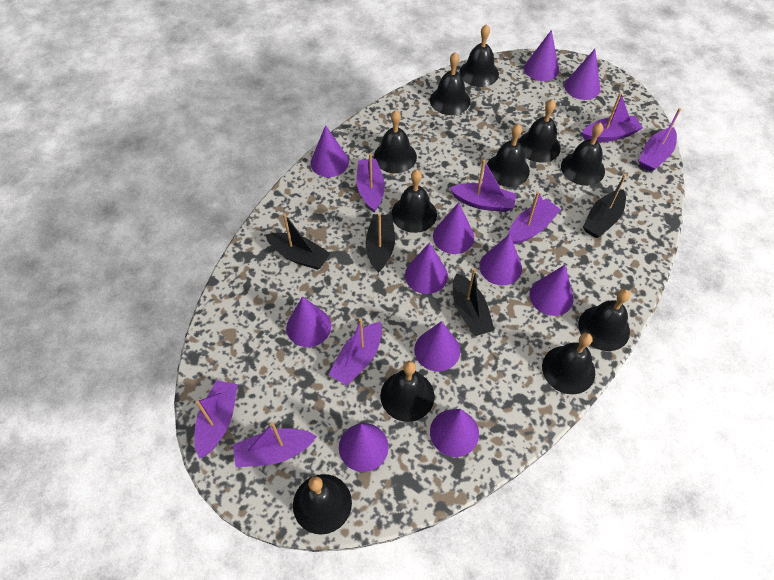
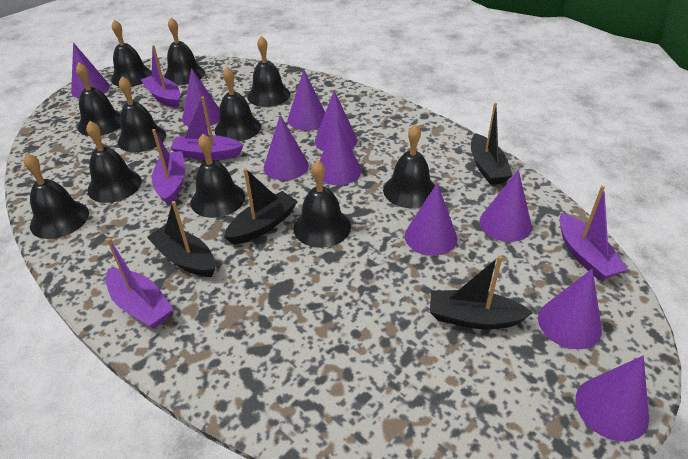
purple boat: [194,380,238,459] [233,422,317,467] [329,319,382,386] [357,153,385,212] [450,160,517,212] [508,192,561,244] [582,92,643,142] [639,108,681,172] = 8 -> [106,238,173,329] [141,45,180,108] [152,129,185,205] [170,97,244,160] [559,186,628,280] = 5
purple cone: [286,296,331,347] [310,125,349,177] [339,423,389,472] [405,242,448,294] [414,321,460,371] [430,409,479,457] [433,202,474,254] [479,234,522,285] [524,30,559,81] [530,265,574,316] [564,49,600,100] = 11 -> [71,42,110,98] [182,68,220,127] [264,115,309,180] [287,70,325,130] [315,90,357,151] [320,119,361,185] [405,183,457,256] [479,170,532,242] [538,269,602,349] [575,356,649,442] = 10

